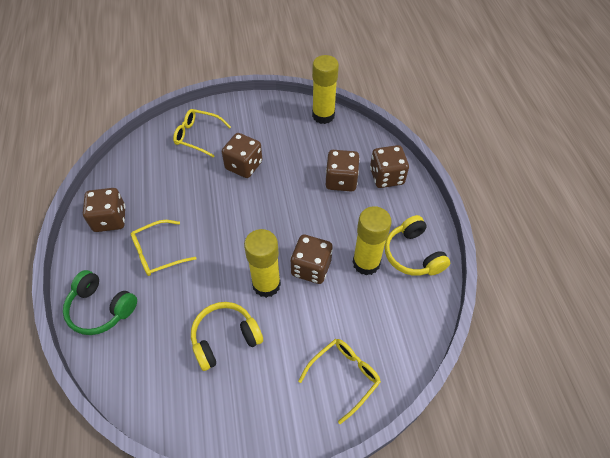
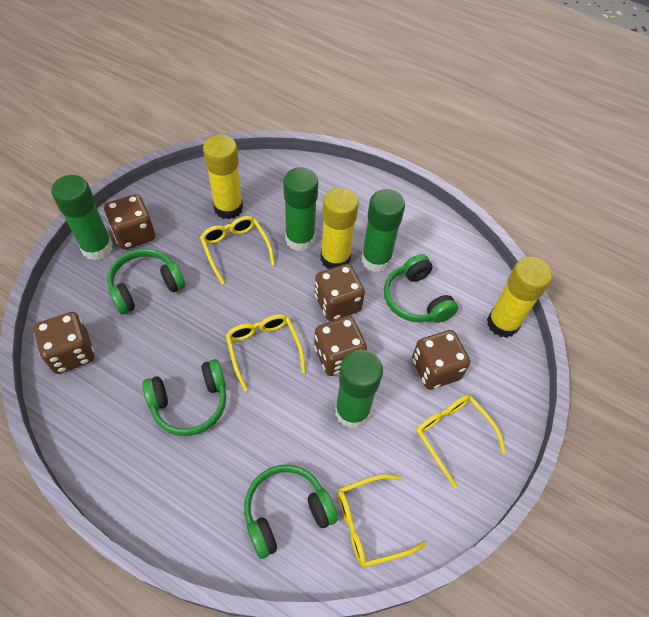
green glue stick: none = 0 -> [51,175,113,260] [283,167,318,251] [335,350,383,428] [362,189,405,272] = 4
green headphones: [63,270,137,335] = 1 -> [107,248,185,314] [142,359,226,436] [244,465,338,559] [384,254,458,323] = 4
yellow glasses: [131,220,196,276] [173,109,231,158] [298,339,381,424] = 3 -> [200,216,275,284] [226,314,306,392] [338,474,426,567] [416,395,506,488] = 4
yellow headphones: [191,302,263,371] [385,215,450,276] = 2 -> none = 0

